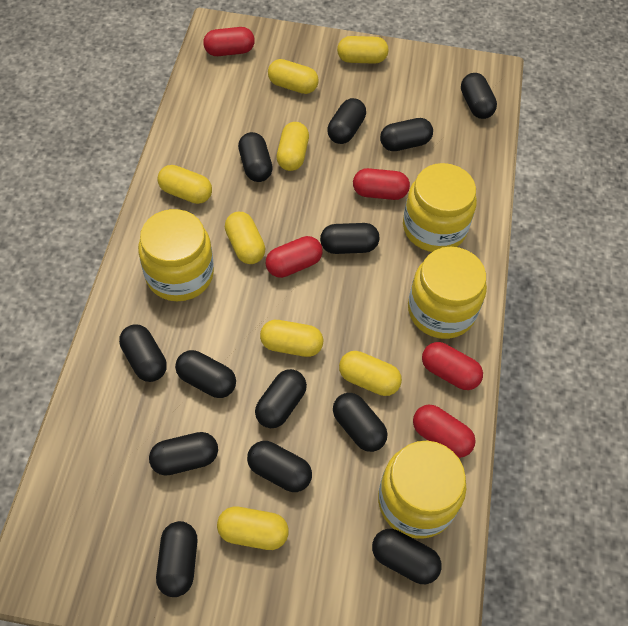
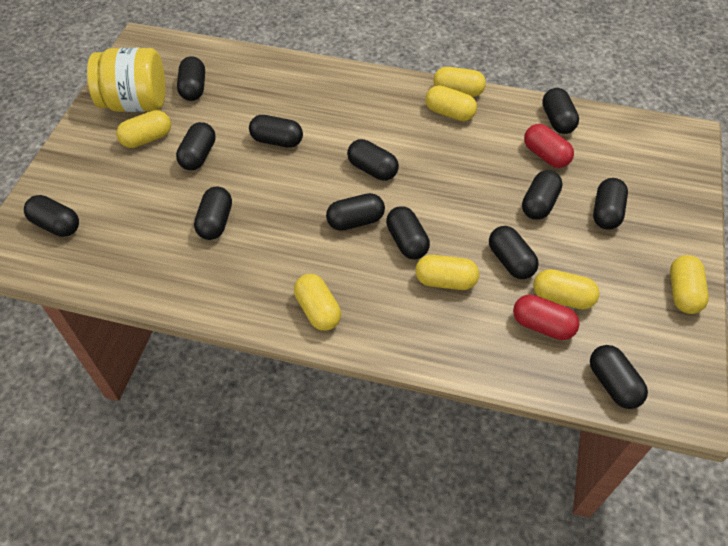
red capsule: [203,27,255,56] [266,236,323,278] [353,168,410,200] [413,404,476,458] [422,342,483,390] = 5 -> [513,294,580,340] [524,124,574,168] = 2
yellow capsule: [157,165,212,204] [217,507,289,550] [225,212,265,264] [260,320,323,357] [268,59,319,94] [277,122,309,171] [337,36,388,64] [339,351,402,396] = 8 -> [116,110,171,148] [294,274,341,331] [415,255,479,290] [425,85,477,121] [434,67,486,97] [533,269,600,310] [670,255,709,314] = 7
yellow jar: [138,209,214,301] [378,441,466,539] [403,163,477,252] [408,247,487,339] = 4 -> [87,48,165,112] = 1

